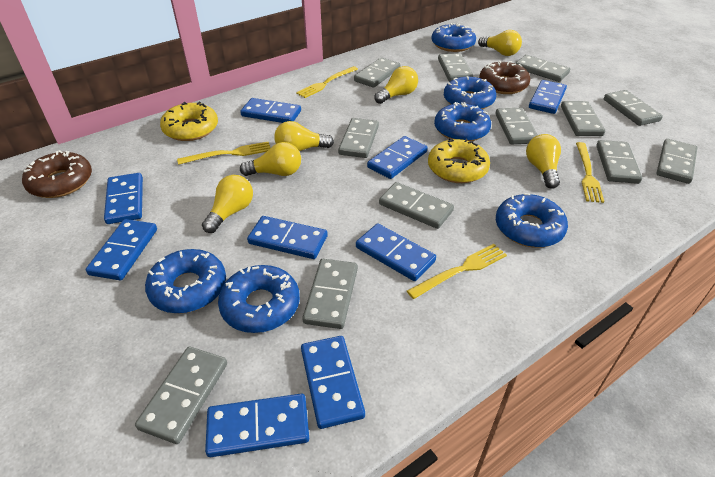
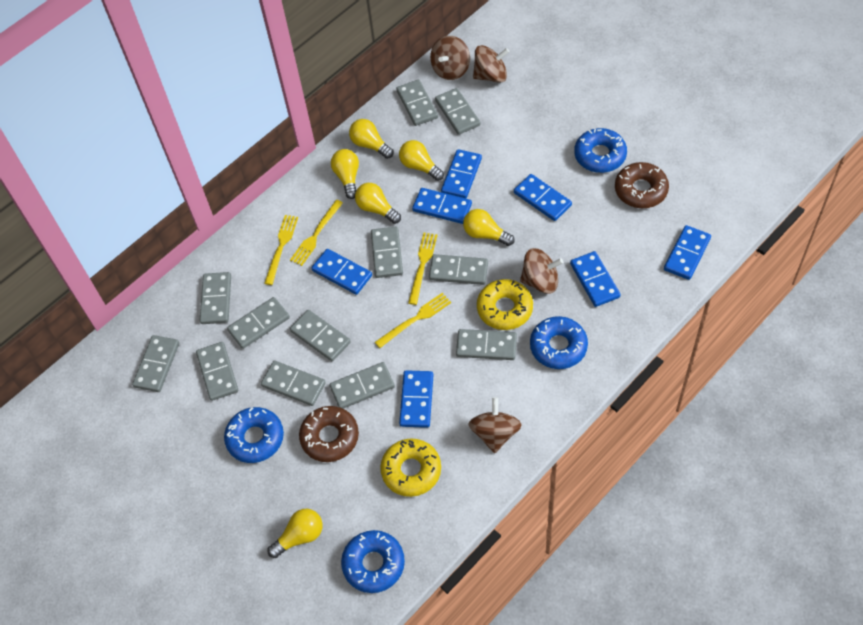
blue domino: [86,219,157,280] [104,173,143,224] [205,394,309,457] [240,98,301,123] [247,216,328,259] [301,336,365,429] [356,224,436,281] [367,136,427,179] [529,80,567,114] = 9 -> [312,249,372,295] [399,370,433,428] [412,188,472,224] [441,149,482,198] [514,174,572,221] [570,251,621,307] [664,225,711,280] = 7
blue donut: [145,249,226,313] [218,265,300,333] [431,23,476,52] [434,102,491,141] [444,76,496,110] [496,193,568,247] = 6 -> [224,407,284,463] [341,530,405,593] [530,316,588,369] [574,128,627,173] = 4
brown spinning top: none = 0 -> [430,36,470,80] [469,397,522,453] [473,45,510,83] [520,248,563,294] = 4

